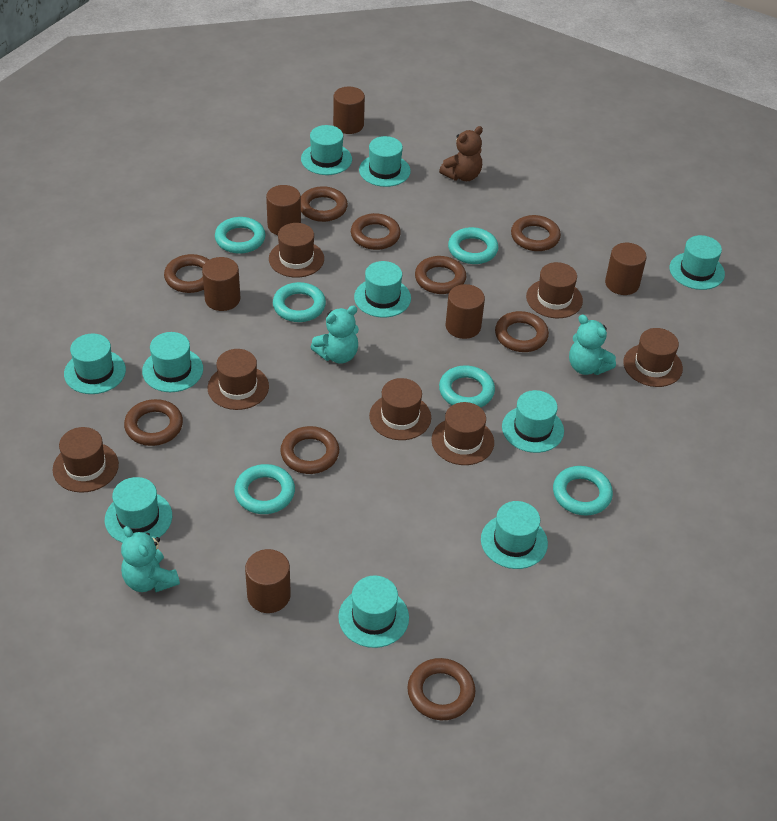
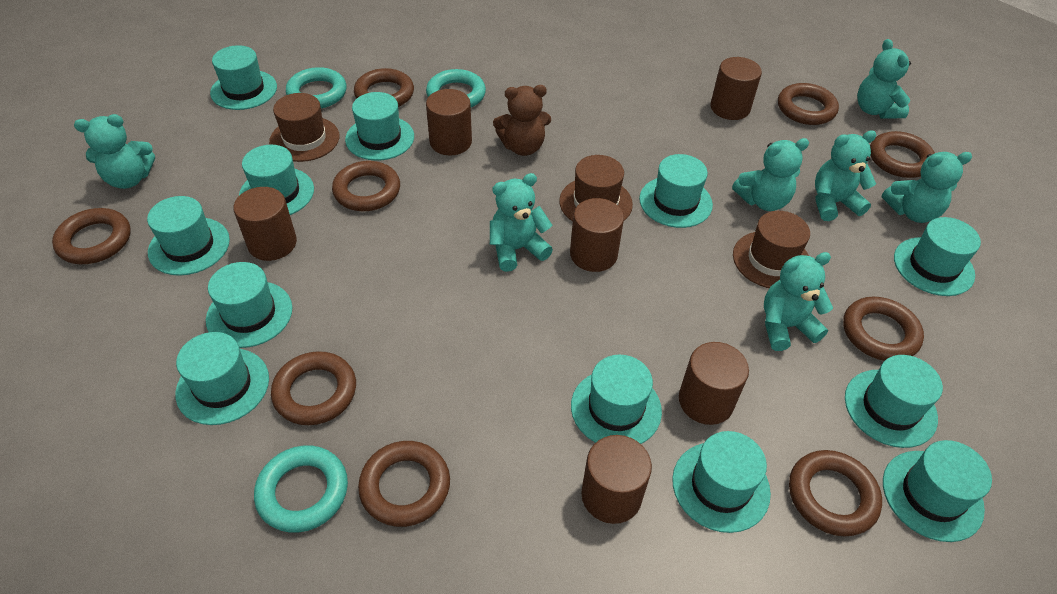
brown hat: [52,427,119,493] [208,349,269,410] [269,223,324,278] [369,378,431,440] [432,402,494,465] [526,262,583,318] [623,328,683,387] = 7 -> [269,93,339,162] [559,155,633,221] [733,211,810,288] = 3
turquoise hat: [64,333,126,394] [105,477,172,543] [142,332,203,392] [301,125,352,175] [338,576,409,648] [354,261,411,318] [359,136,411,187] [481,501,548,569] [502,390,564,453] [670,235,725,290] = 10 -> [147,196,230,276] [175,332,269,425] [206,262,292,348] [210,45,277,110] [239,145,314,215] [345,92,414,161] [571,355,662,444] [639,154,713,228] [672,431,771,533] [845,355,943,448] [883,440,992,542] [894,217,981,296] = 12
turquoise ring: [215,217,265,254] [234,464,295,514] [273,282,326,322] [439,366,495,408] [448,227,499,264] [553,466,613,515] = 6 -> [254,445,348,533] [286,67,346,108] [426,69,486,107] = 3
turquoise teddy bear: [121,526,180,592] [311,305,359,364] [569,314,616,375] = 3 -> [74,114,155,189] [490,173,553,272] [732,138,809,211] [764,252,833,351] [815,131,877,221] [857,39,911,118] [882,152,972,223] = 7

